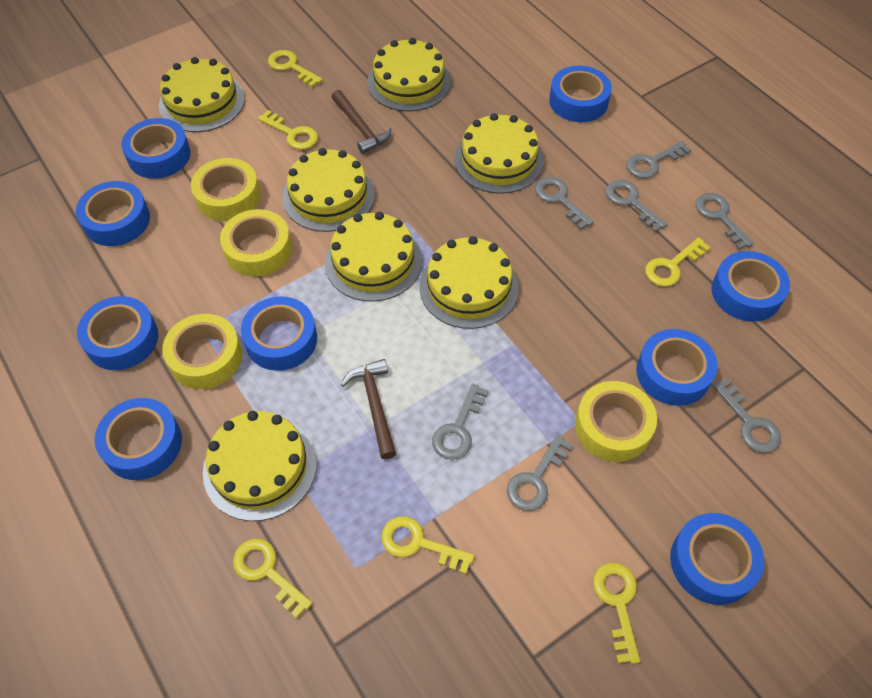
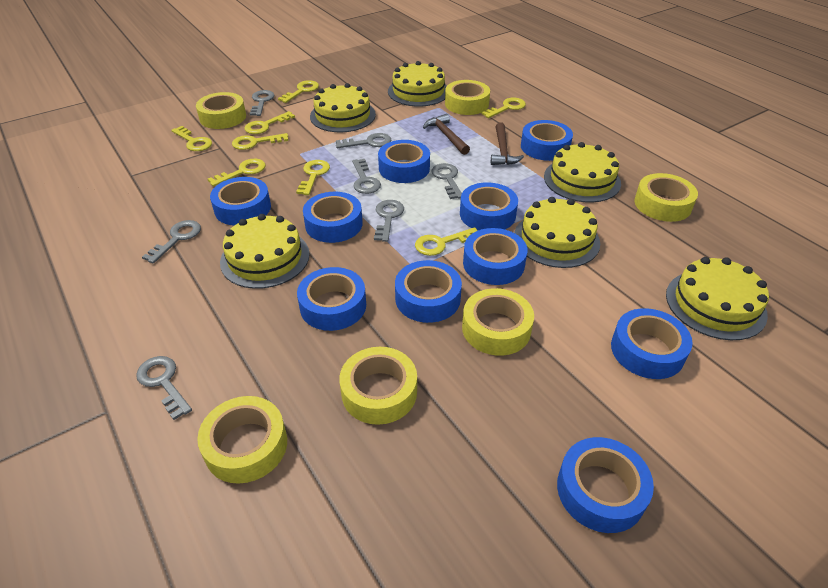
blue tape: [76,181,150,246] [77,296,158,370] [95,398,182,480] [121,118,191,179] [241,296,317,371] [549,66,612,122] [636,329,718,406] [670,513,764,605] [712,251,790,322] = 9 -> [210,177,271,226] [297,267,366,331] [303,192,363,243] [378,140,430,183] [395,260,462,323] [460,182,518,230] [463,228,527,285] [521,120,573,161] [557,437,654,533] [611,308,693,379] = 10
yellow cake: [159,57,245,132] [203,411,317,521] [283,148,375,232] [325,212,422,302] [367,38,451,111] [419,236,519,329] [454,113,544,194] = 7 -> [220,214,310,289] [310,83,376,132] [388,61,447,106] [514,197,600,268] [544,142,621,202] [666,257,769,340] = 6
yellow key: [233,539,312,619] [258,110,318,150] [268,50,323,87] [381,516,474,574] [593,563,640,664] [645,237,711,287] = 6 -> [171,126,212,151] [208,159,266,187] [232,133,288,150] [244,111,295,134] [278,80,319,103] [296,160,330,195] [415,227,478,256] [481,98,526,118] = 8
yellow tape: [162,314,242,389] [191,158,260,221] [220,209,292,277] [575,381,657,462] = 4 -> [196,92,246,129] [197,396,287,484] [339,347,417,425] [445,80,490,115] [462,288,534,356] [635,173,698,222] = 6

